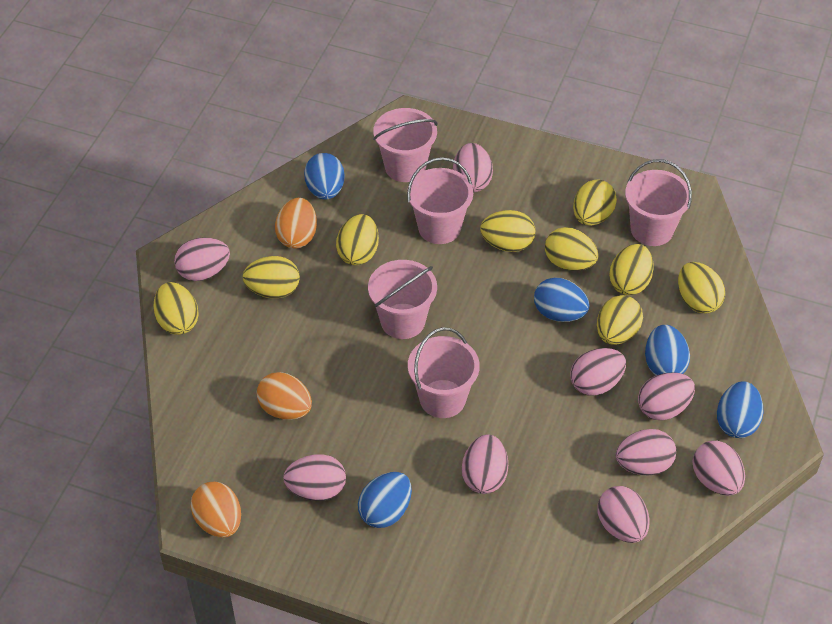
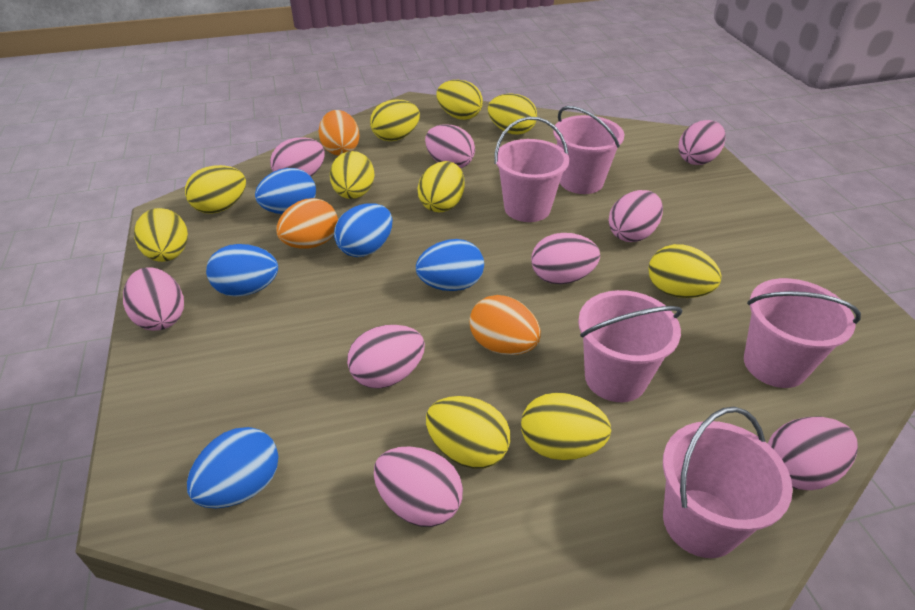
yellow egg: [154,282,199,335] [242,256,300,298] [336,214,379,265] [480,210,535,252] [545,227,598,271] [573,180,617,226] [597,295,643,345] [609,244,654,295] [678,262,725,314] = 9 -> [134,208,188,262] [185,165,246,214] [330,151,374,199] [370,100,420,141] [417,161,464,212] [426,396,510,469] [437,80,483,120] [488,94,537,135] [521,392,611,460] [648,244,722,298] = 10

